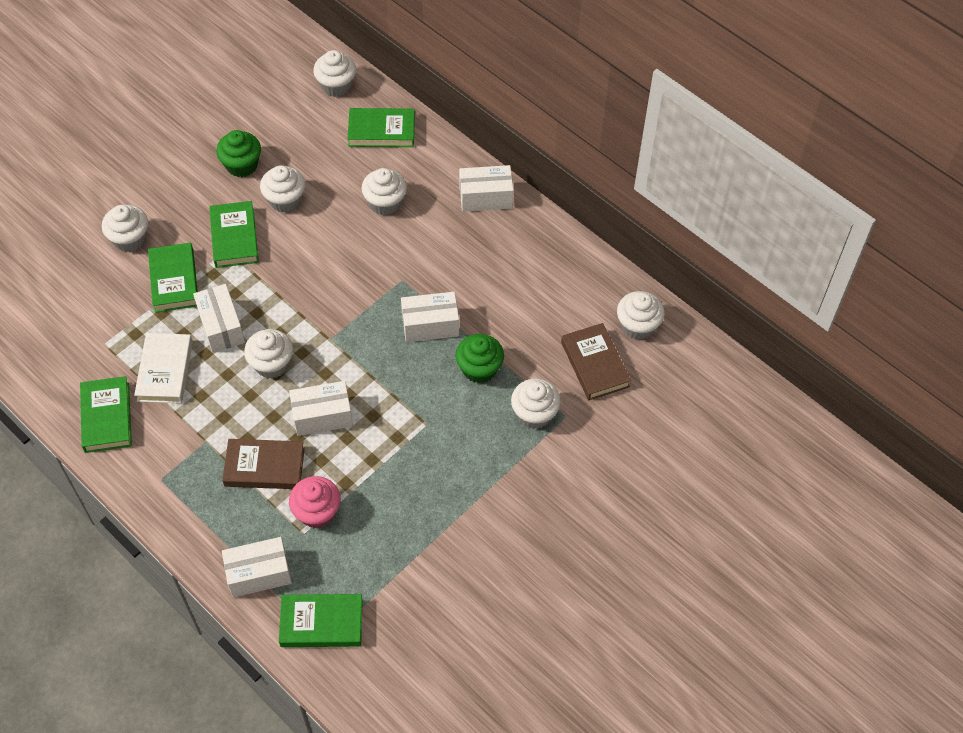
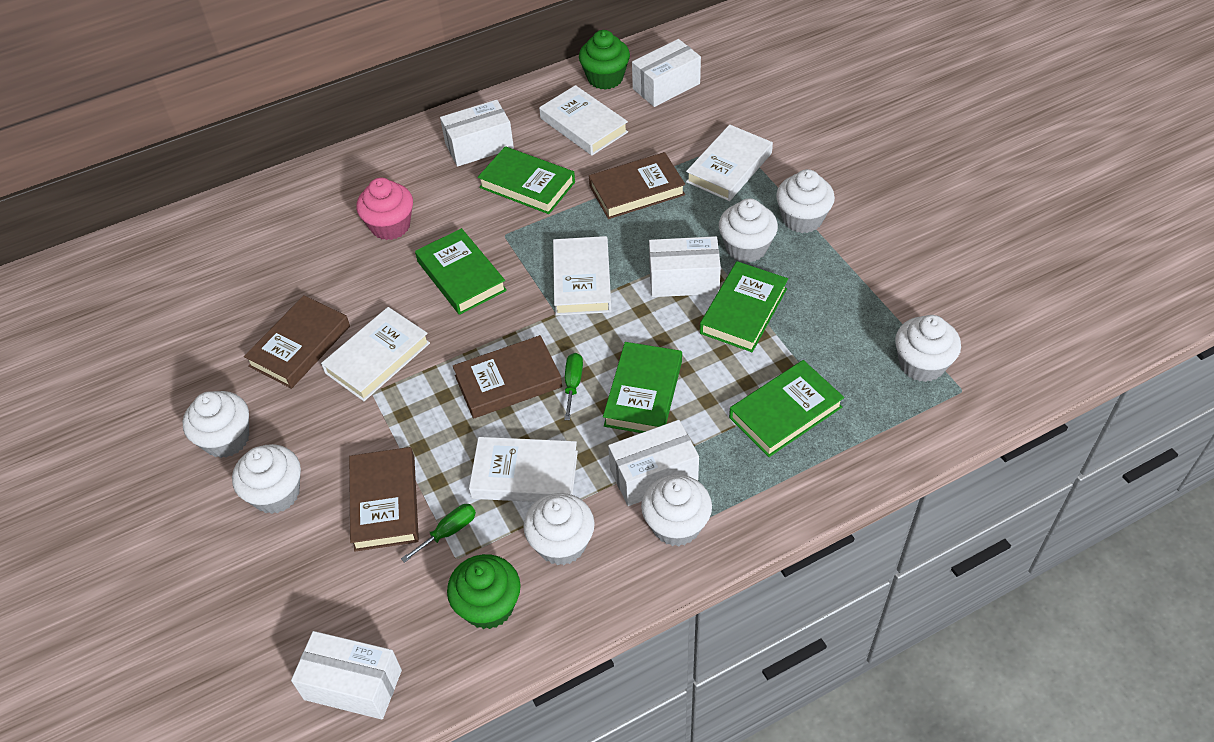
brown book: [222,439,305,489] [561,323,631,400] = 2 -> [244,295,350,389] [349,447,419,552] [453,335,562,419] [589,152,685,219] = 4
green screwdriver: none = 0 -> [401,504,476,563] [564,353,583,420] = 2
white book: [134,333,193,403] = 1 -> [321,307,430,401] [469,437,578,502] [539,85,628,155] [553,236,612,316] [686,124,773,201] = 5

